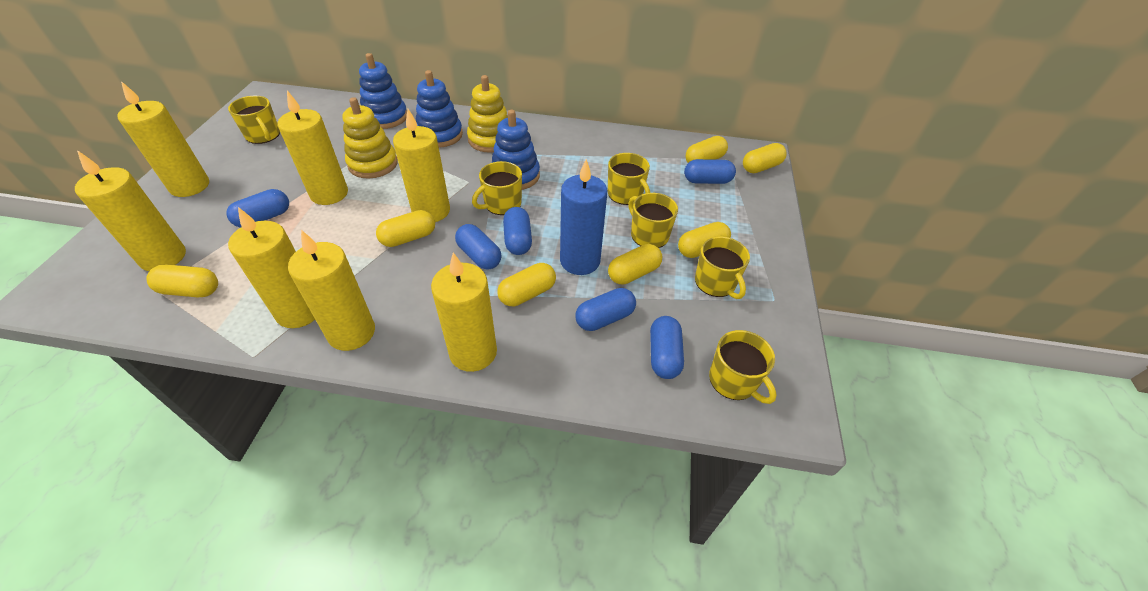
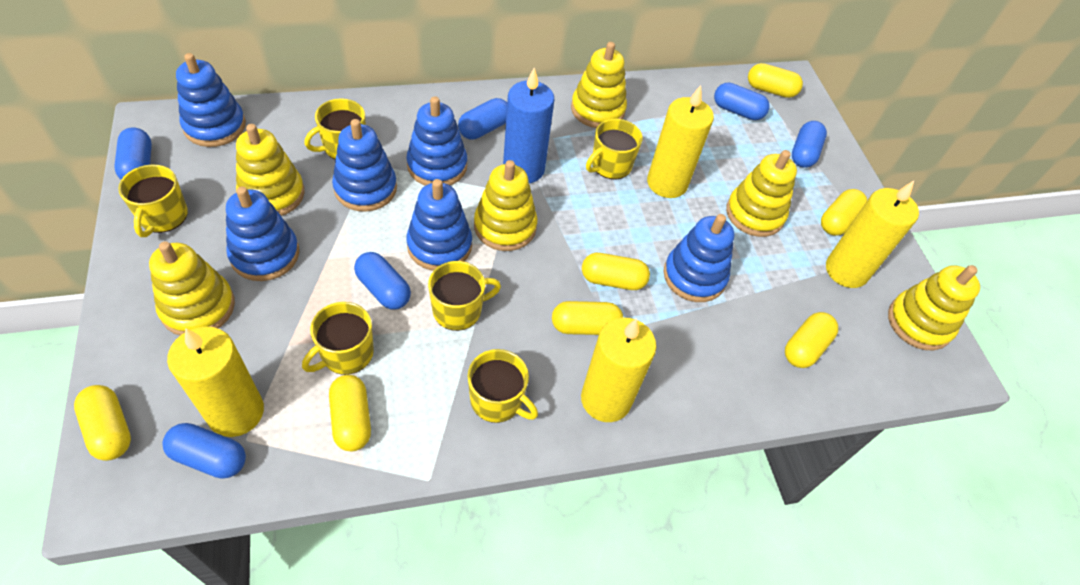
blue stacking toy: [359,53,407,129] [416,70,463,148] [491,110,540,190] = 3 -> [176,53,246,147] [226,186,299,281] [332,119,397,212] [406,179,472,271] [407,96,467,186] [663,214,734,302] = 6
yellow candle: [75,150,186,271] [118,81,209,197] [228,207,315,328] [278,91,348,205] [288,230,375,351] [393,109,450,222] [431,253,497,372] = 7 -> [167,326,264,437] [581,318,656,422] [647,85,714,198] [826,181,919,288] = 4
yellow stacking toy: [343,97,398,179] [467,75,508,153] = 2 -> [149,241,235,335] [236,124,305,216] [474,160,537,251] [571,42,627,128] [726,150,797,237] [888,265,980,350] = 6

